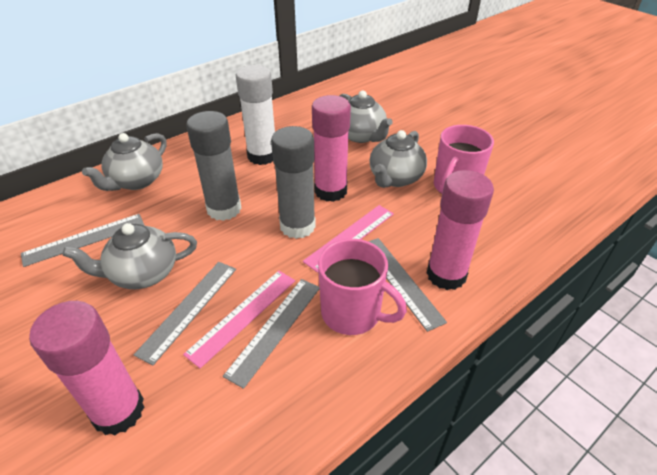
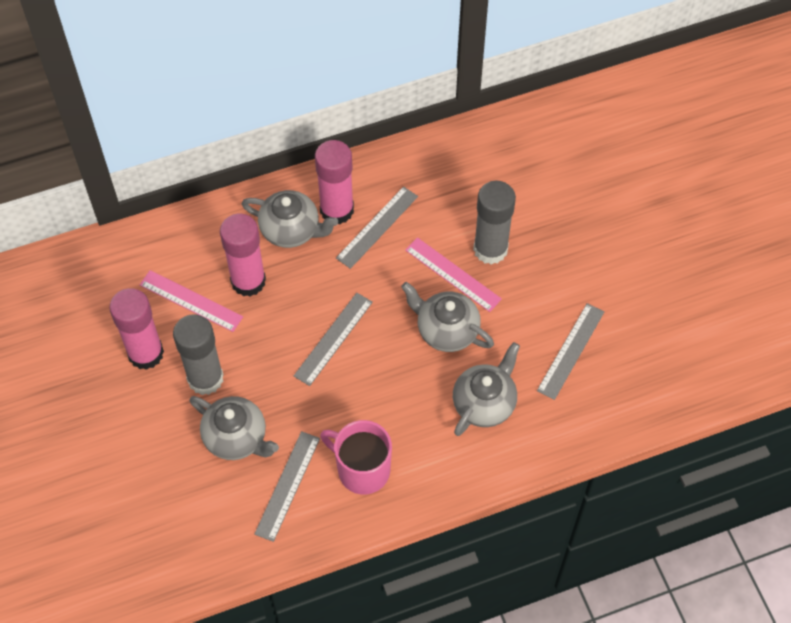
pink mug: [318,239,407,335] [434,125,494,194] = 2 -> [320,420,392,495] = 1
white glue stick: [236,65,275,165] = 1 -> none = 0

